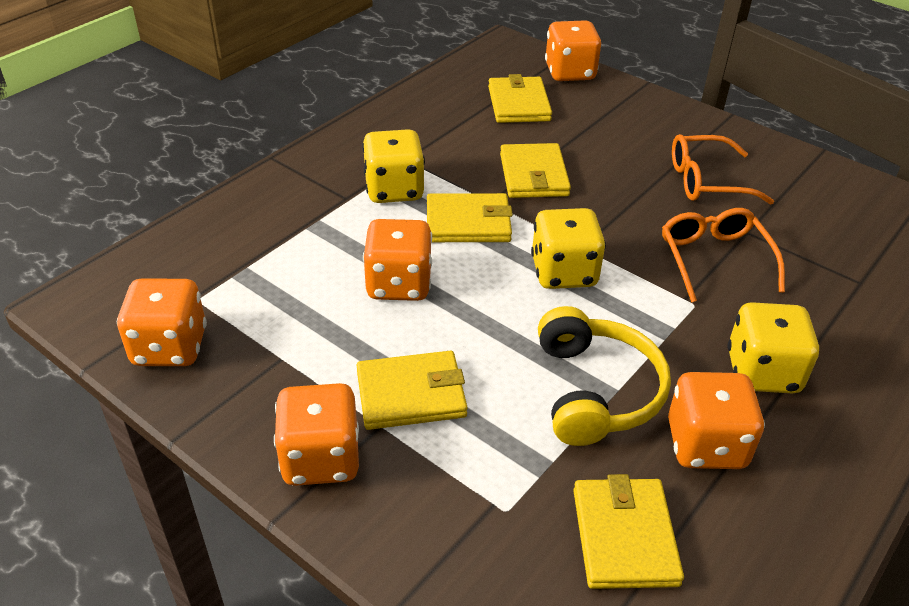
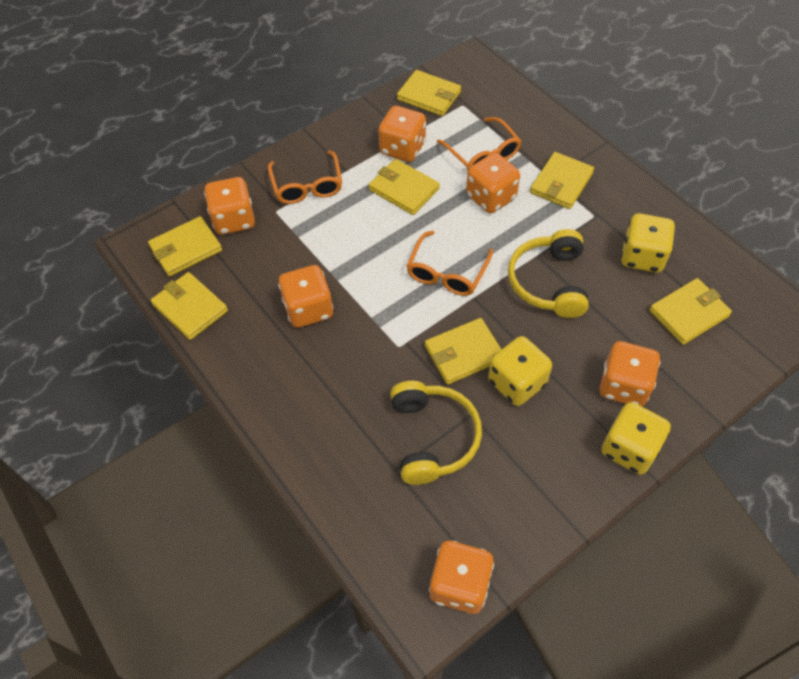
orange dice: [117,278,207,366] [274,383,359,486] [363,219,432,301] [545,20,601,81] [668,372,765,469] = 5 -> [204,177,255,235] [278,265,333,328] [378,106,426,162] [429,541,494,614] [466,153,520,213] [600,341,661,406] = 6
orange glasses: [662,208,785,303] [672,134,774,205] = 2 -> [268,151,342,204] [406,230,493,296] [437,117,521,171] = 3
yellow headphones: [538,306,671,446] = 1 -> [390,381,482,485] [508,229,589,318] = 2
yellow wallet: [357,351,467,430] [427,193,513,242] [488,74,552,123] [500,143,571,198] [573,474,684,589] = 5 -> [148,216,222,277] [151,272,228,340] [369,159,440,215] [397,70,461,116] [425,318,502,384] [530,152,594,209] [649,278,732,345] = 7

